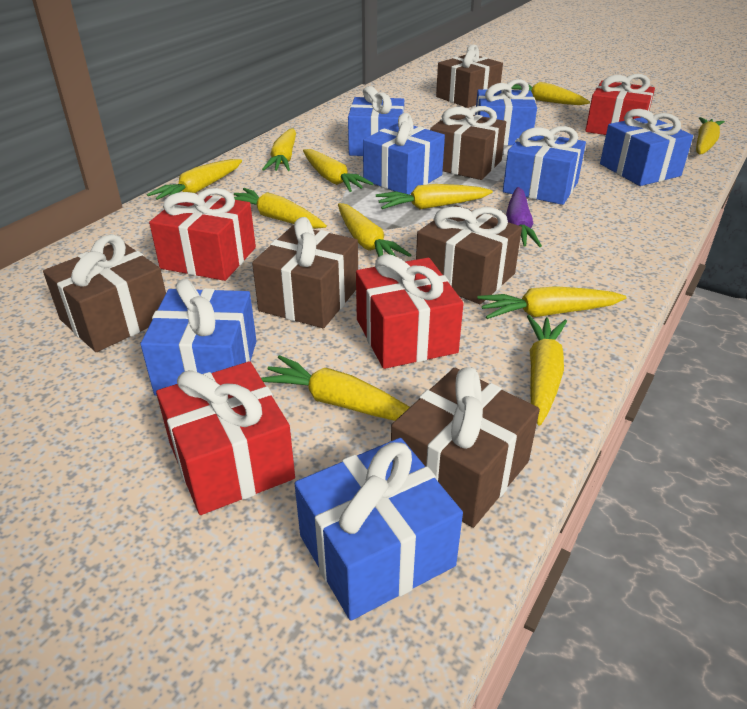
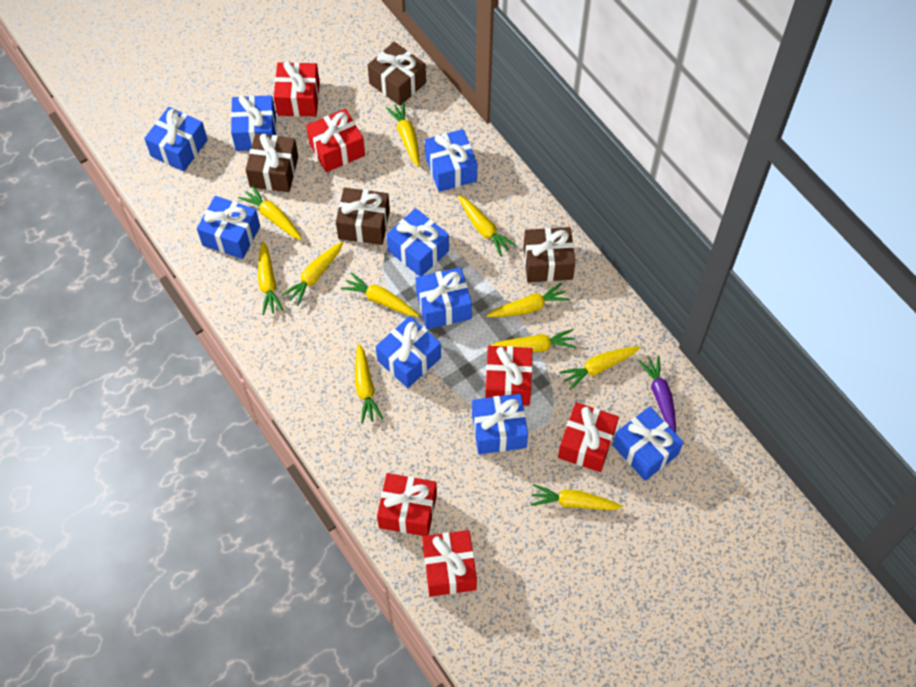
blue gift: [140,279,257,396] [294,438,463,620] [348,86,404,156] [363,113,445,194] [475,79,537,146] [503,126,586,205] [600,109,693,186] = 7 -> [144,107,208,171] [197,196,260,259] [231,95,276,151] [376,316,441,388] [387,208,449,276] [416,267,472,329] [425,129,477,192] [472,394,528,454] [613,406,683,481] = 9
brown gift: [43,234,166,352] [252,217,358,328] [391,367,540,528] [416,205,522,304] [430,106,506,180] [436,44,503,108] = 6 -> [245,134,298,192] [336,187,390,245] [368,42,426,106] [523,227,575,282] = 4
red gift: [149,188,256,281] [156,361,295,515] [356,254,464,369] [585,74,655,135] = 4 -> [274,61,320,117] [306,109,365,172] [377,473,437,536] [422,530,477,597] [485,346,533,406] [558,402,619,472] = 6

